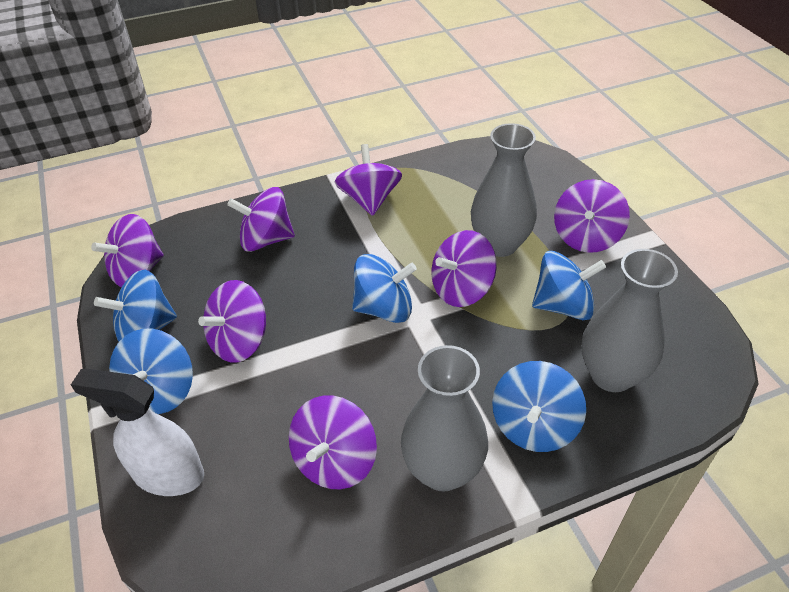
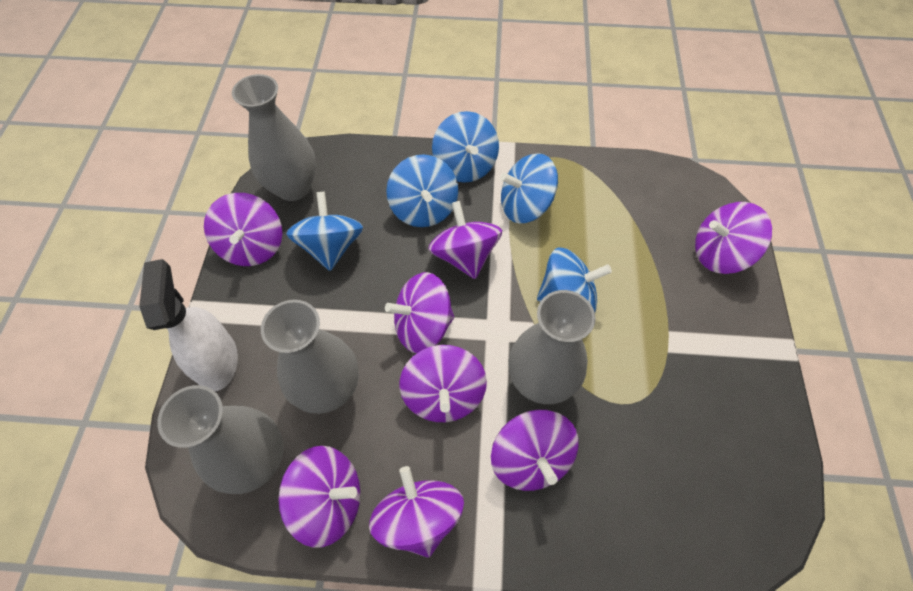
grey vase: [401,345,488,491] [471,123,537,257] [581,249,678,392] = 3 -> [157,385,284,494] [232,74,316,201] [261,300,359,414] [509,290,596,404] = 4
purple spinning top: [91,214,164,287] [198,280,266,363] [227,187,295,252] [289,395,377,489] [335,144,402,216] [431,230,497,307] [554,179,630,253] = 7 -> [204,193,282,266] [278,446,360,547] [369,466,464,558] [385,272,454,353] [399,345,487,422] [428,201,502,279] [491,410,579,491] [695,202,772,274] = 8

